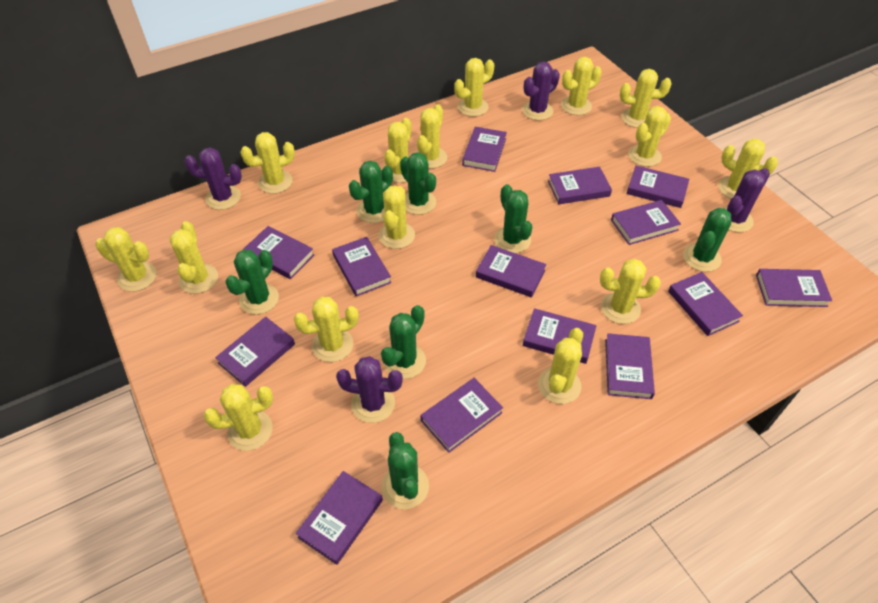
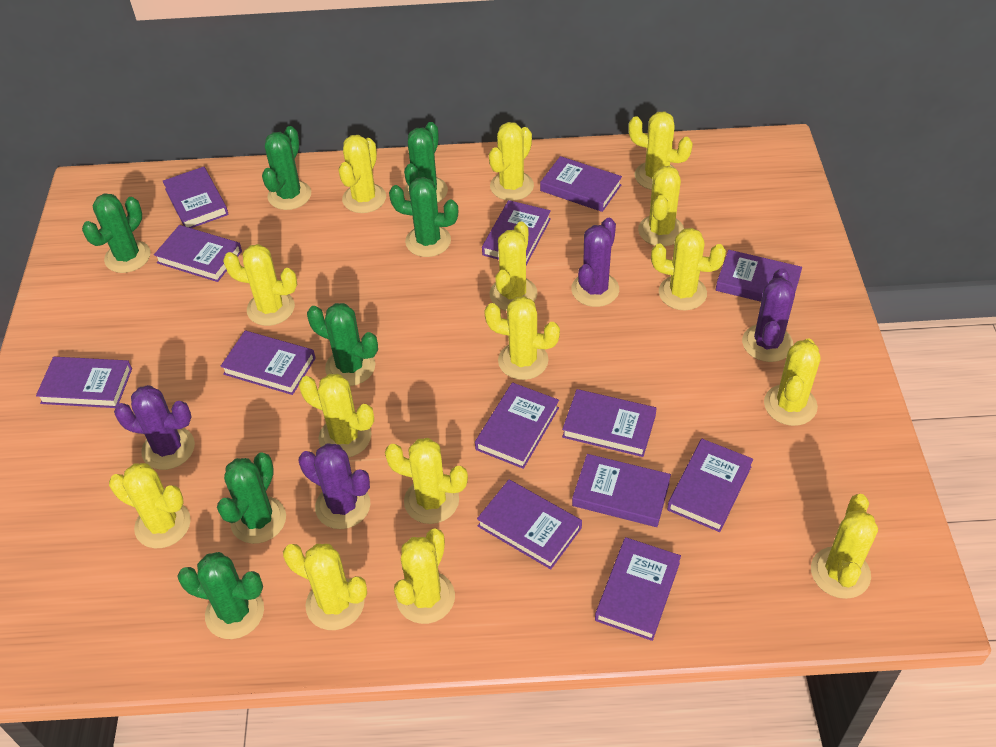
purple book: [215,317,295,387] [243,226,314,279] [296,471,383,565] [332,237,391,296] [421,378,503,453] [462,127,507,172] [476,245,546,298] [523,308,596,364] [548,167,612,204] [605,333,655,399] [611,200,681,245] [626,166,689,208] [668,272,743,336] [756,269,832,307] = 14 -> [36,357,132,408] [154,225,242,282] [163,167,228,228] [220,330,316,395] [475,382,559,469] [477,480,582,569] [482,200,551,265] [540,156,622,212] [562,389,657,457] [572,454,671,527] [595,537,681,641] [667,439,753,532] [716,250,802,302] = 13

